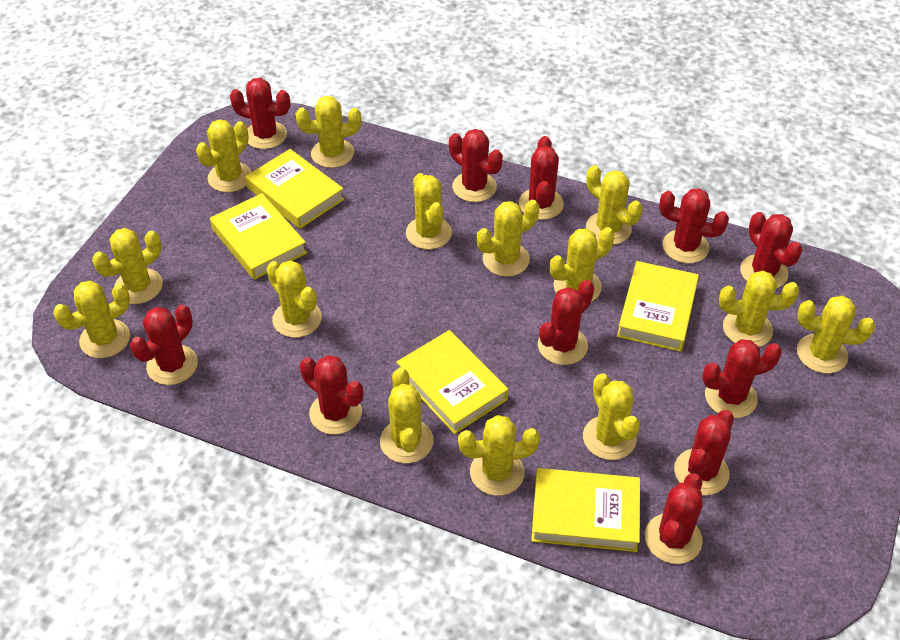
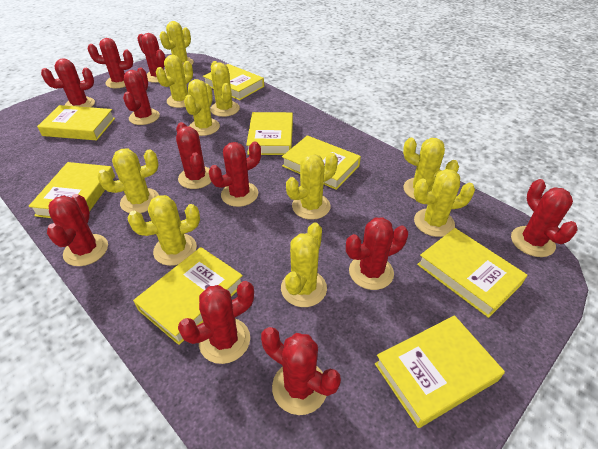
yellow book: [210,193,307,280] [245,149,344,229] [396,330,508,434] [531,468,640,552] [617,261,699,352] = 5 -> [28,162,115,218] [37,105,115,140] [133,247,243,345] [203,64,264,100] [246,112,293,155] [282,135,361,190] [375,315,505,428] [417,228,528,318] = 8
yellow cactus: [53,281,130,358] [92,228,163,304] [196,119,251,192] [267,260,322,338] [296,96,362,168] [380,368,433,463] [406,173,452,250] [458,415,540,496] [477,200,539,277] [550,227,615,302] [583,373,640,460] [586,165,643,245] [719,271,799,347] [797,296,875,374] = 14 -> [98,149,159,213] [128,195,200,266] [156,55,193,108] [160,21,194,65] [184,79,220,136] [210,61,240,117] [281,222,327,307] [286,153,338,220] [403,138,459,200] [414,169,475,237] = 10

